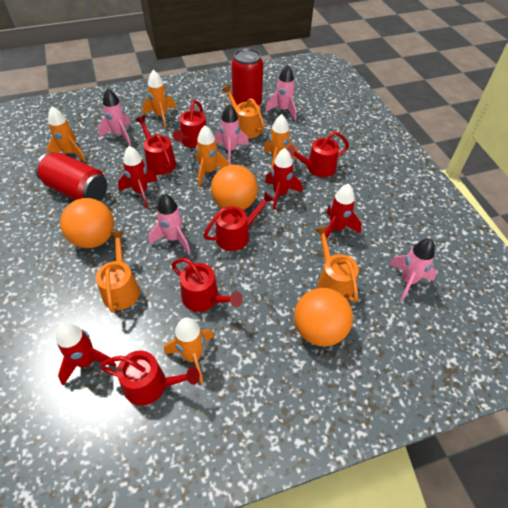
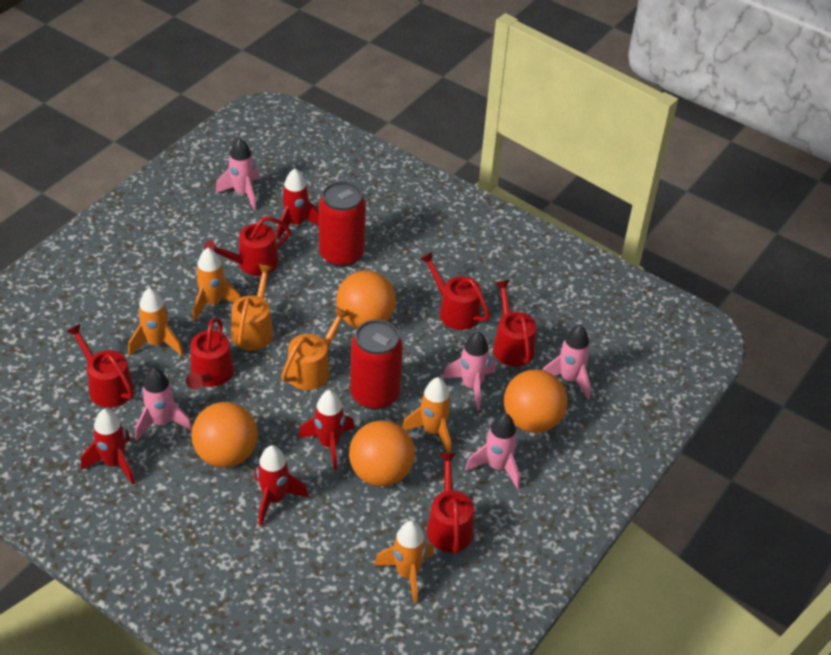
orange ball: [60,198,114,248] [211,165,258,210] [294,288,353,347] = 3 -> [191,402,258,468] [336,270,396,329] [349,420,415,486] [504,369,567,433] = 4
orange rocket: [46,106,86,162] [142,70,176,128] [164,317,214,384] [196,125,229,186] [264,114,298,169] = 5 -> [128,288,183,356] [193,248,241,322] [374,521,434,604] [402,377,452,453] = 4
orange watering can: [96,231,140,313] [222,85,265,139] [314,226,359,303] = 3 -> [231,264,274,350] [281,307,350,390] = 2

